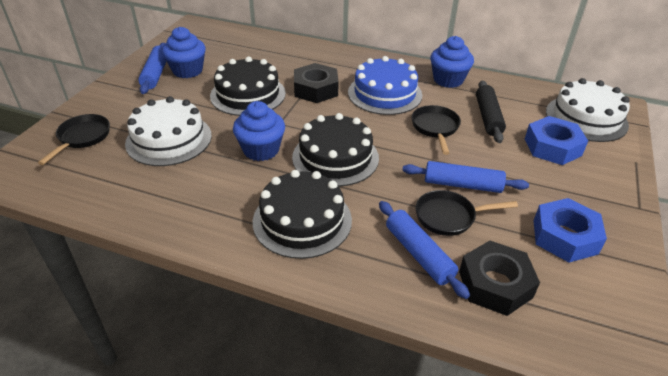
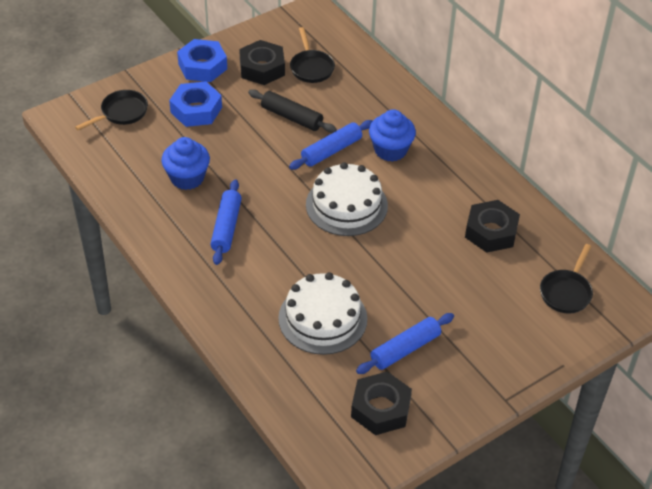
black cake: [210,56,286,116] [253,170,352,259] [292,113,379,187] = 3 -> none = 0
black nut: [294,63,339,103] [459,241,540,316] = 2 -> [239,40,285,85] [351,372,412,435] [465,200,520,253] = 3
blue cake: [348,56,422,115] = 1 -> none = 0
blue cupcake: [162,27,206,78] [233,101,285,161] [430,36,474,88] = 3 -> [161,137,210,190] [369,109,416,162] = 2

